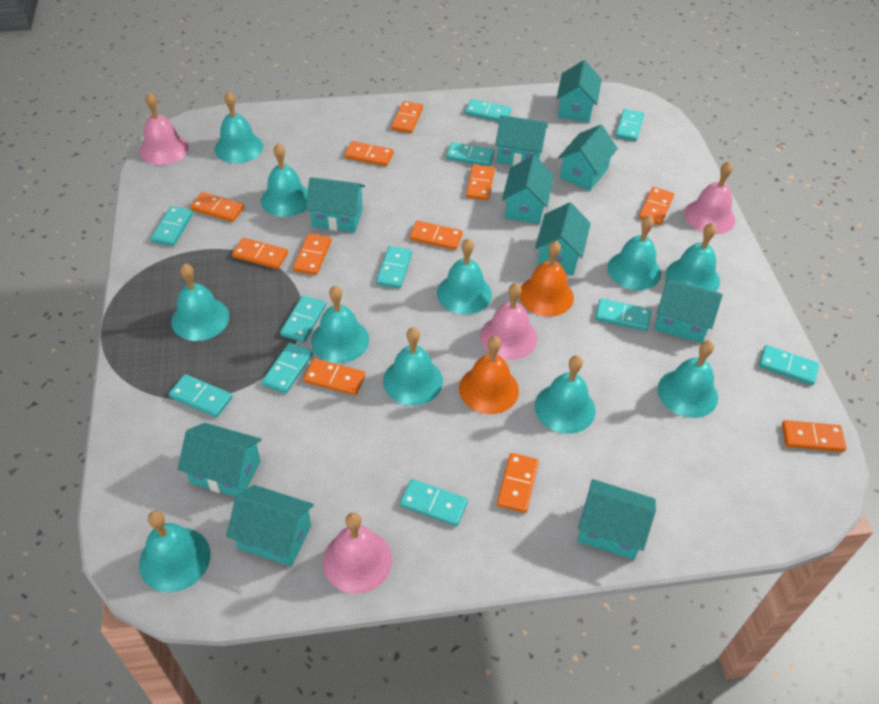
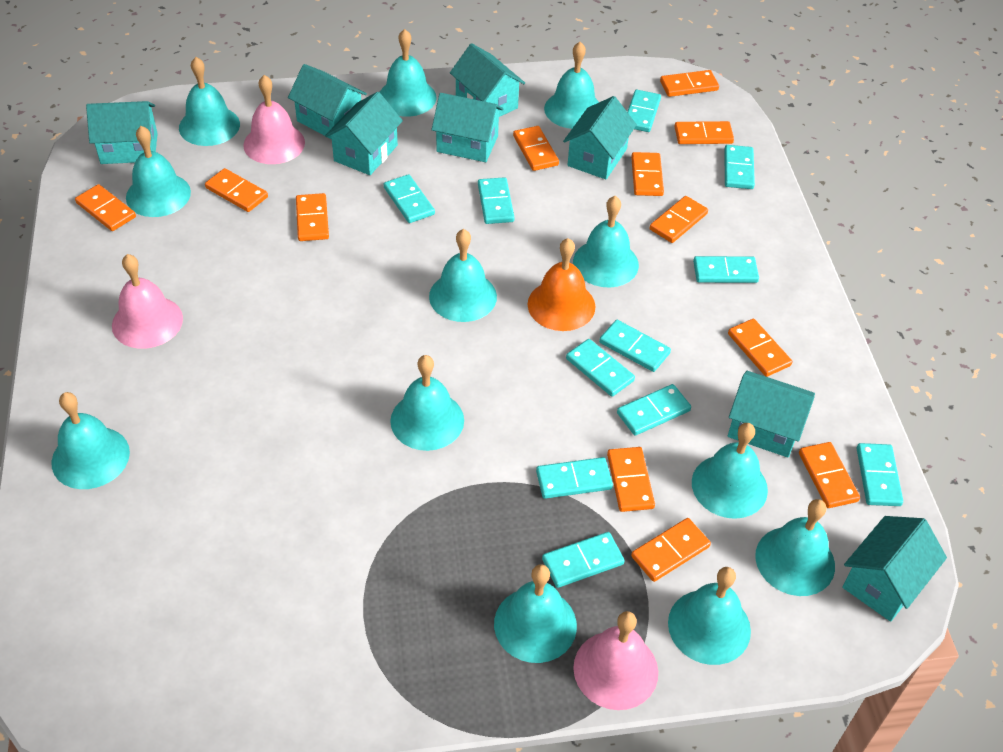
orange bell: [459,336,519,414] [519,241,574,317] = 2 -> [528,238,595,331] = 1
orange domino: [190,192,244,222] [232,238,288,269] [293,233,332,275] [304,358,365,395] [344,141,394,166] [391,101,423,133] [410,221,463,250] [466,164,495,200] [497,453,539,513] [639,187,674,225] [782,420,846,452] = 11 -> [75,184,136,231] [205,168,268,212] [296,193,329,241] [513,126,559,171] [607,447,655,512] [631,152,664,196] [631,518,711,582] [650,196,708,243] [660,70,719,97] [674,121,734,144] [728,319,792,377] [799,442,860,508] = 12
pink bell: [140,93,189,165] [323,512,392,594] [480,283,537,360] [684,161,735,234] = 4 -> [112,254,183,349] [243,75,305,164] [573,611,658,710] = 3
turquoise bell: [139,511,211,592] [171,264,229,341] [215,91,263,163] [261,143,308,217] [311,286,369,363] [383,327,443,406] [437,238,492,315] [535,355,596,434] [607,215,661,290] [658,340,718,418] [666,223,720,292] = 11 -> [51,392,130,489] [126,126,191,217] [179,57,240,146] [380,29,436,117] [390,355,464,451] [429,229,497,322] [494,564,577,663] [544,42,599,129] [573,196,639,288] [668,567,751,665] [692,423,768,519] [755,499,835,596] = 12
turquoise house: [178,423,262,497] [226,485,314,567] [306,177,365,232] [495,115,548,166] [502,155,554,224] [535,202,591,275] [557,60,602,122] [558,125,618,191] [577,479,656,560] [654,279,723,343] = 10 -> [86,101,158,164] [288,64,367,139] [325,92,403,175] [432,93,503,162] [450,43,525,117] [563,96,637,179] [728,371,815,458] [842,516,947,622] = 8

